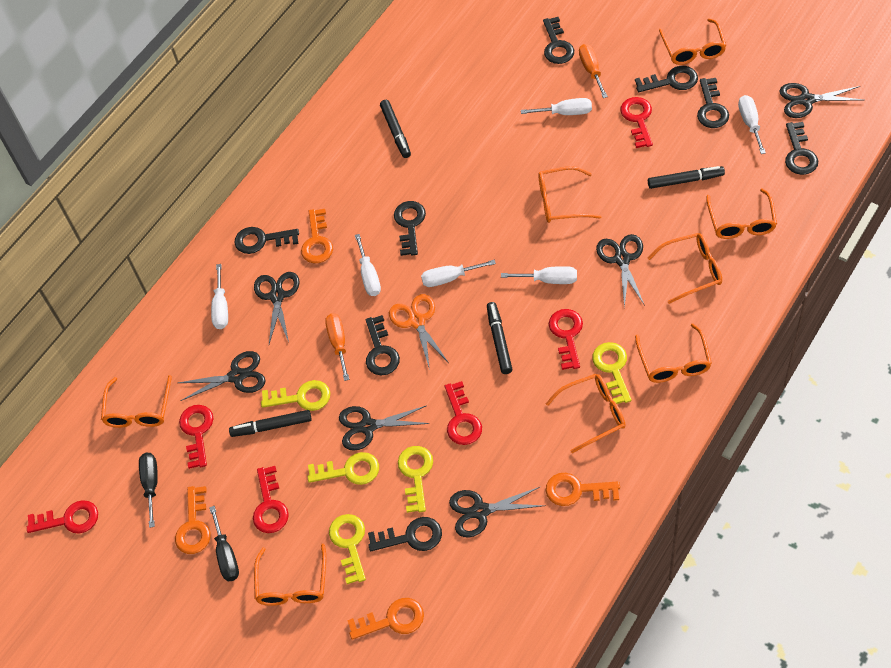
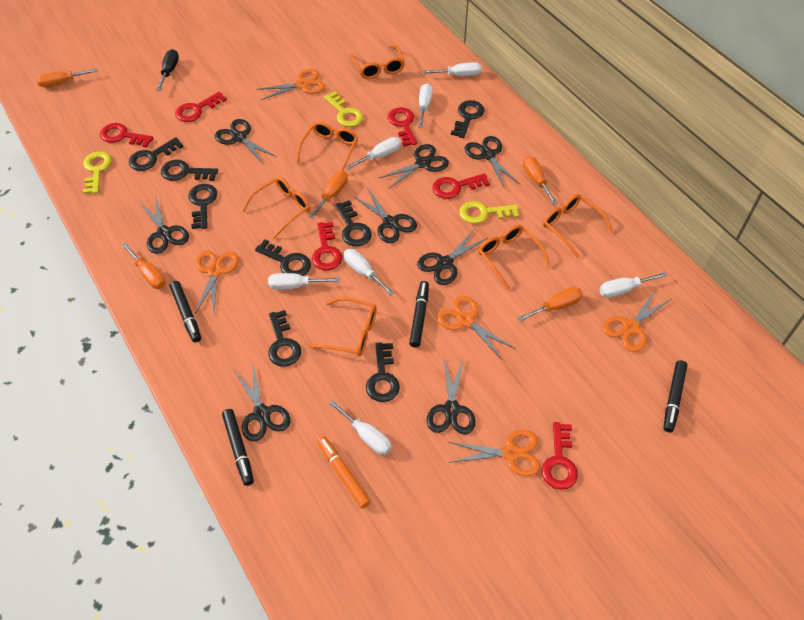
black scissors: [178,351,265,401] [254,272,300,344] [339,405,430,451] [449,487,545,538] [596,234,645,308] [779,83,863,118] = 6 -> [140,194,189,254] [215,119,277,165] [234,365,290,442] [353,188,417,243] [378,144,449,189] [417,230,488,285] [427,358,476,434] [464,136,520,189] = 8
black screwdriver: [139,453,158,528] [209,506,239,581] = 2 -> [156,49,179,91] = 1
orange glasses: [101,375,172,428] [254,543,326,606] [538,166,602,223] [546,374,626,453] [635,323,712,383] [647,233,722,304] [659,18,726,65] [706,188,777,239] = 8 -> [242,177,310,239] [296,121,358,171] [309,297,377,356] [350,45,405,79] [478,225,550,290] [543,194,613,258] = 6
orange key: [175,486,211,554] [301,209,333,263] [348,598,424,640] [546,473,620,506] = 4 -> none = 0
orange marker: none = 0 -> [317,436,371,508] = 1
orange scissors: [389,294,449,370] = 1 -> [195,251,239,315] [257,69,325,100] [437,296,515,360] [448,430,540,476] [603,290,671,352] = 5
orange screwdriver: [325,314,349,381] [579,44,608,98] = 2 -> [37,69,98,87] [122,243,166,289] [309,171,348,218] [518,287,583,322] [523,156,557,204] = 5
white screwdriver: [211,264,228,329] [355,234,381,296] [421,260,496,287] [501,266,577,284] [521,98,592,115] [738,95,766,154] = 6 -> [268,273,340,290] [329,400,392,455] [343,249,394,295] [346,137,401,169] [418,83,433,128] [423,62,482,76] [599,272,667,298] = 7
yellow key: [261,380,330,411] [308,452,379,485] [329,514,366,584] [398,446,433,513] [592,342,632,404] = 5 -> [83,151,112,194] [324,91,363,127] [459,201,519,224] = 3

